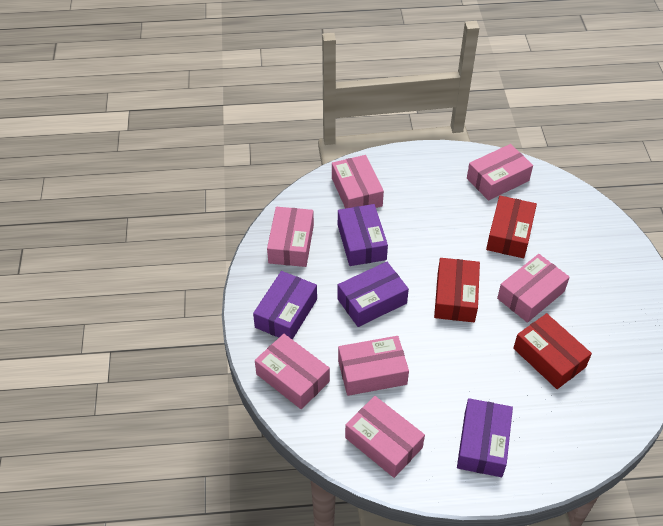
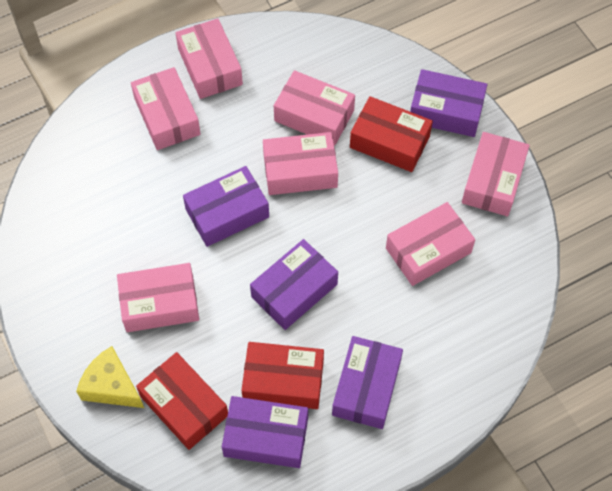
purple box: [253,271,317,340] [337,262,409,327] [338,204,388,266] [457,398,513,477] = 4 -> [183,166,269,247] [222,396,308,468] [250,239,338,330] [332,336,403,429] [410,69,487,137] = 5
yellow cheese: none = 0 -> [76,346,144,408] = 1

